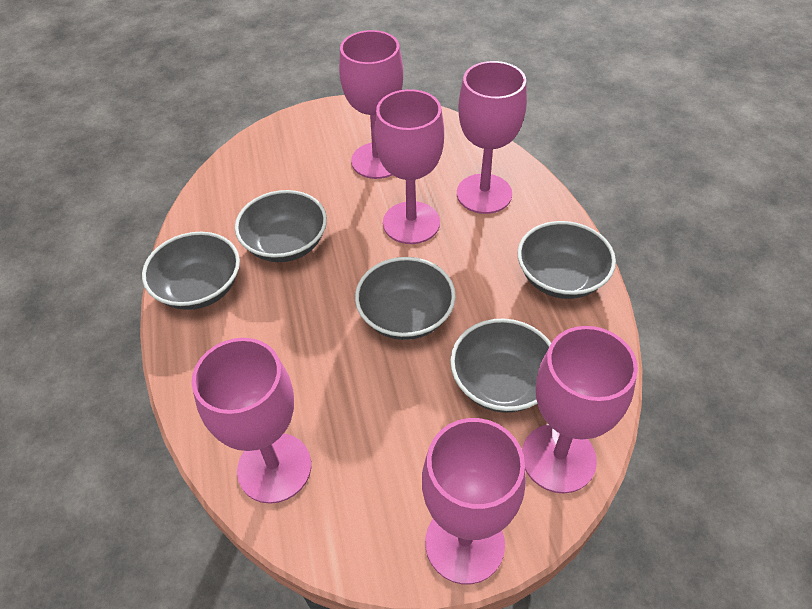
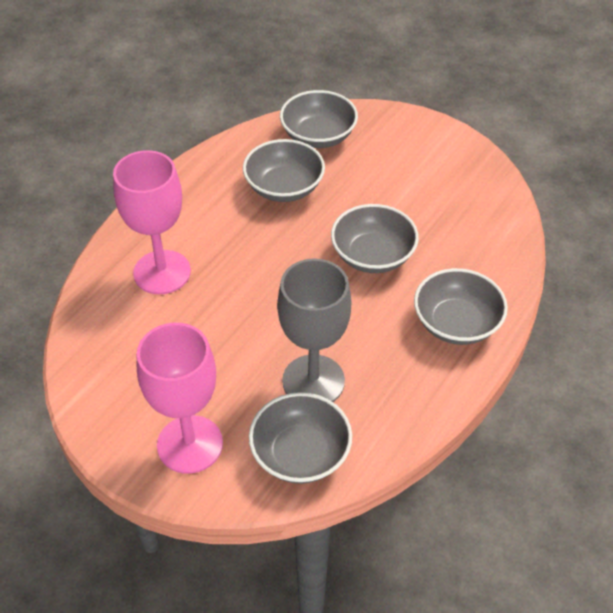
grey goblet: none = 0 -> [277,258,351,402] = 1
pink goblet: [191,338,311,504] [339,30,403,179] [374,89,444,244] [422,418,526,584] [457,61,527,214] [522,326,638,494] = 6 -> [113,150,191,294] [137,323,223,474] = 2

